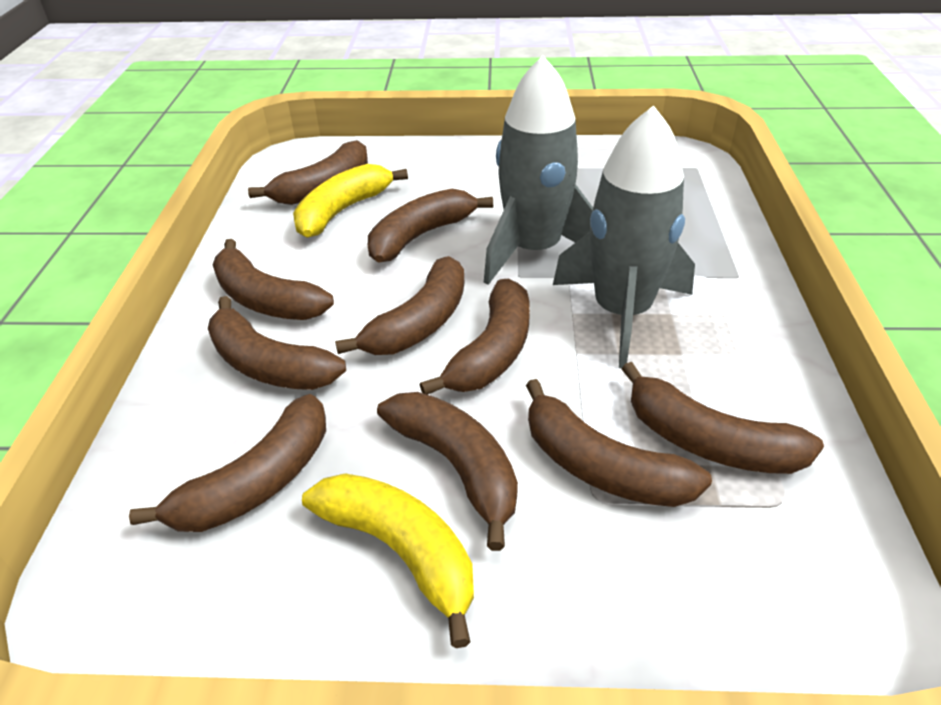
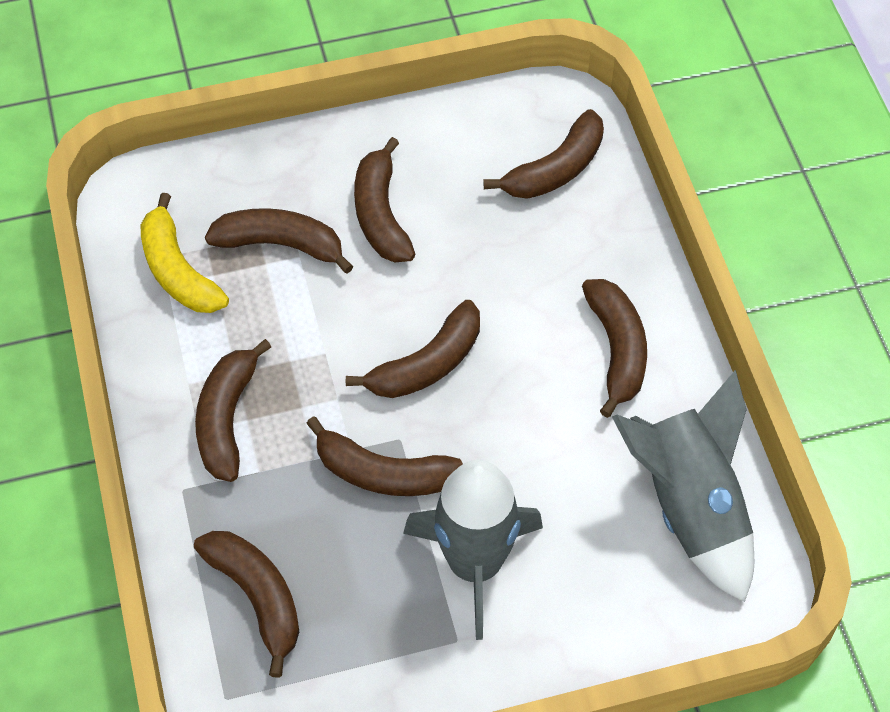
brown banana: [129,394,326,532] [208,296,346,390] [213,239,334,320] [248,140,368,205] [335,256,464,355] [368,189,493,263] [377,392,518,551] [420,279,530,395] [526,379,712,507] [622,362,824,474] = 10 -> [194,531,299,678] [195,339,271,482] [205,208,353,274] [306,416,463,496] [346,300,480,398] [354,137,415,262] [483,109,604,199] [582,279,647,418] = 8
yellow banana: [293,164,408,238] [302,473,474,648] = 2 -> [141,193,229,313] = 1

